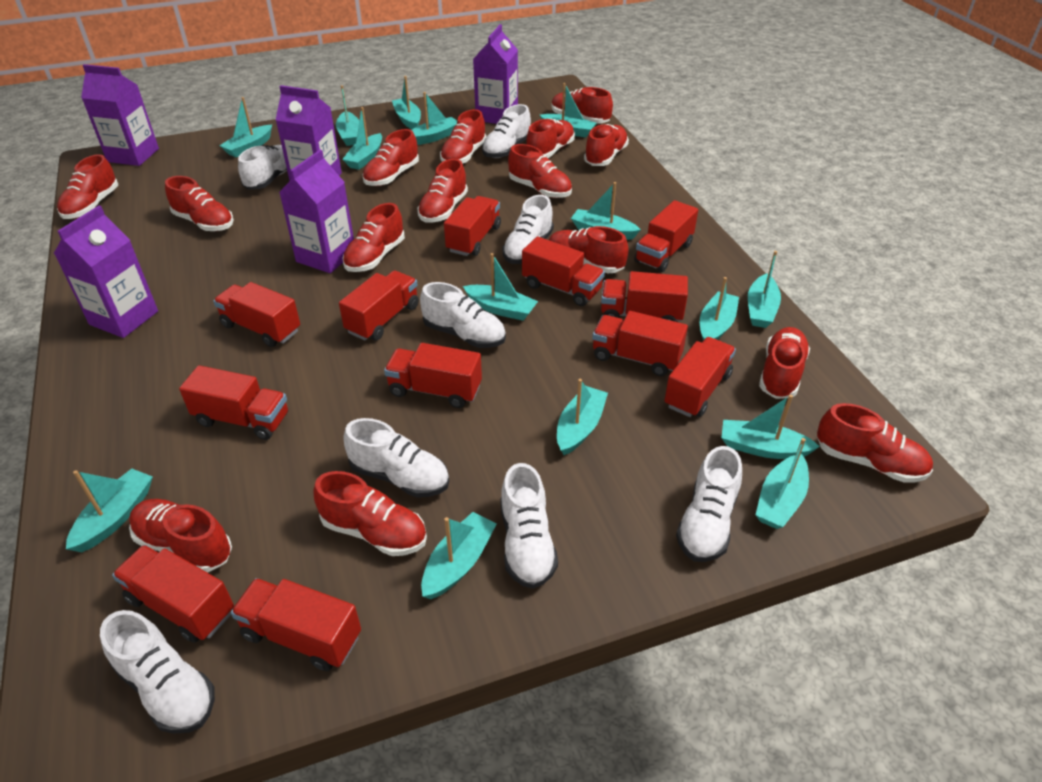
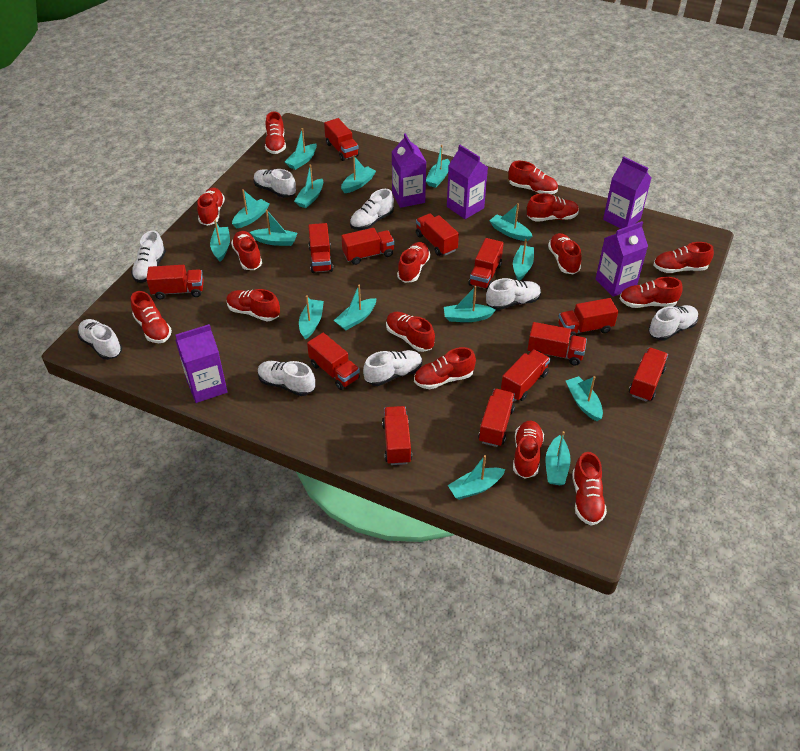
red truck: [112,545,234,643] [179,365,288,440] [213,282,300,347] [231,578,361,671] [339,271,419,340] [384,343,482,408] [444,196,501,256] [522,237,605,306] [592,311,688,376] [601,271,688,322] [634,200,698,272] [664,337,736,417] = 12 -> [146,265,204,299] [307,333,360,390] [308,223,333,273] [324,118,359,161] [341,228,395,265] [382,406,412,465] [416,214,459,256] [469,238,503,290] [478,389,515,447] [501,349,550,401] [527,322,587,366] [559,298,618,340] [629,348,668,402] = 13

